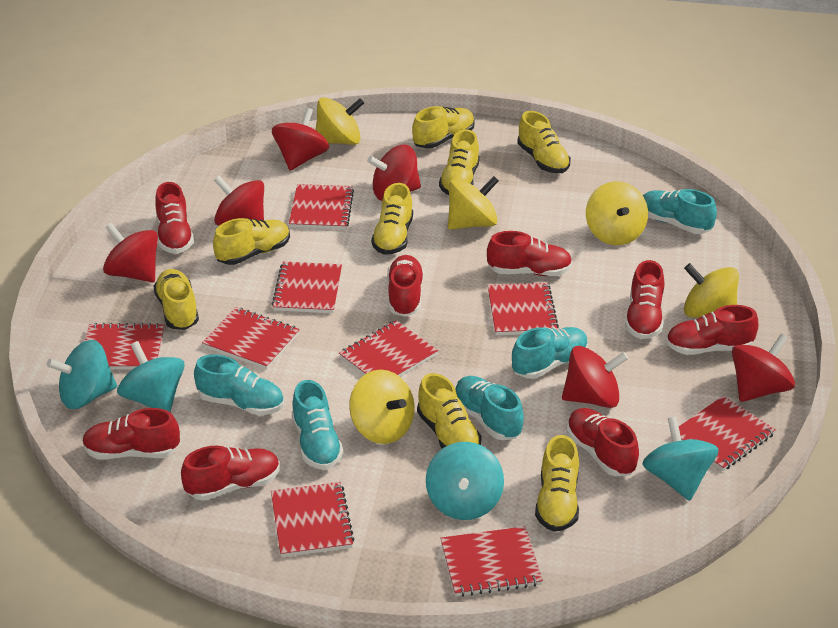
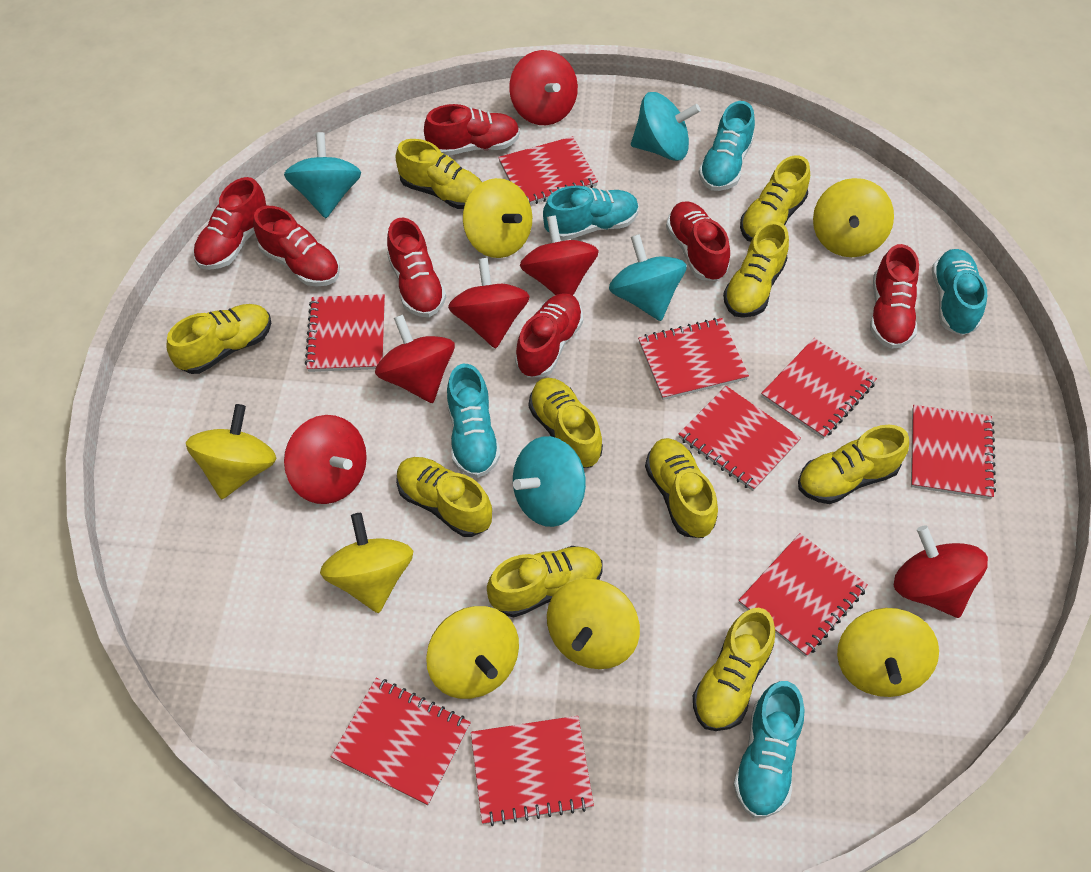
red shoe: [82,408,180,460] [155,182,194,254] [181,445,280,500] [387,255,424,317] [487,231,572,276] [567,408,639,476] [625,260,664,339] [666,305,758,355] = 8 -> [193,177,266,270] [253,206,340,287] [387,218,446,317] [424,104,520,156] [515,293,583,377] [666,201,730,281] [870,244,919,349] = 7
yellow shoe: [153,269,199,330] [213,218,290,265] [371,183,413,255] [412,106,475,148] [417,373,482,448] [439,129,480,195] [517,111,571,173] [535,435,579,532] = 8 -> [166,304,271,374] [396,139,482,209] [396,457,492,537] [487,546,603,618] [529,378,603,468] [645,438,718,538] [693,608,775,731] [723,221,789,318] [740,155,810,242] [798,425,909,504] = 10
yellow spinning top: [316,97,364,145] [349,370,415,444] [448,176,499,230] [586,181,648,245] [684,263,739,318] = 5 -> [186,404,277,499] [320,513,413,613] [426,606,519,699] [463,178,532,258] [547,579,640,669] [813,178,894,257] [837,608,939,697] = 7

